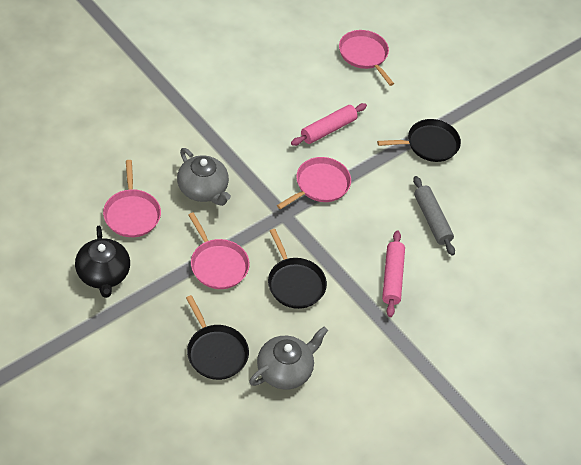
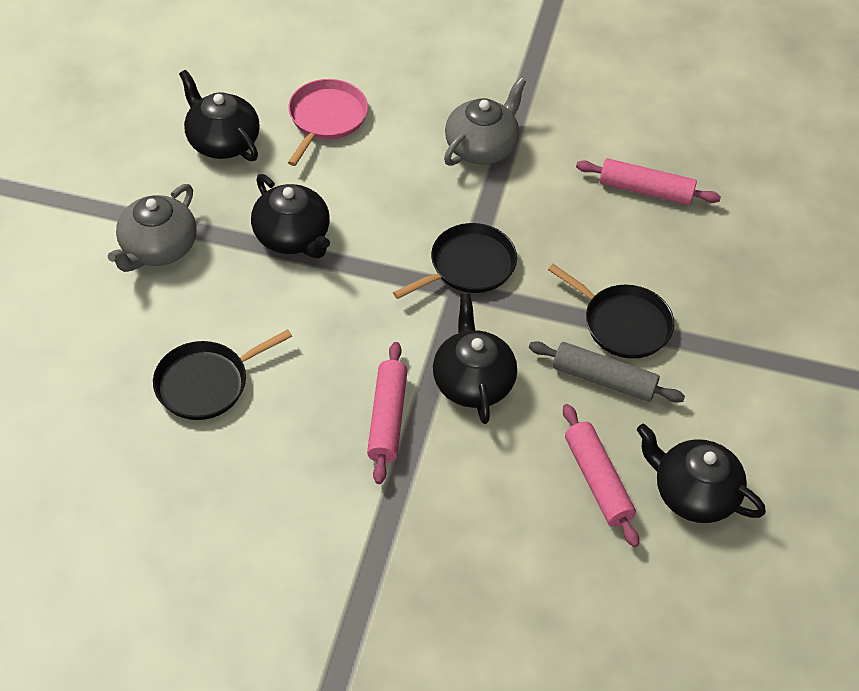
black teapot: [75,226,130,298] = 1 -> [179,70,260,161] [251,174,330,258] [433,293,517,424] [637,424,766,523] = 4
pink pan: [103,160,161,237] [188,212,250,289] [277,157,351,209] [339,30,394,86] = 4 -> [288,79,368,166] = 1
pink rolling pin: [291,103,367,146] [382,230,405,317] = 2 -> [367,342,408,484] [563,404,639,547] [576,158,721,205] = 3

